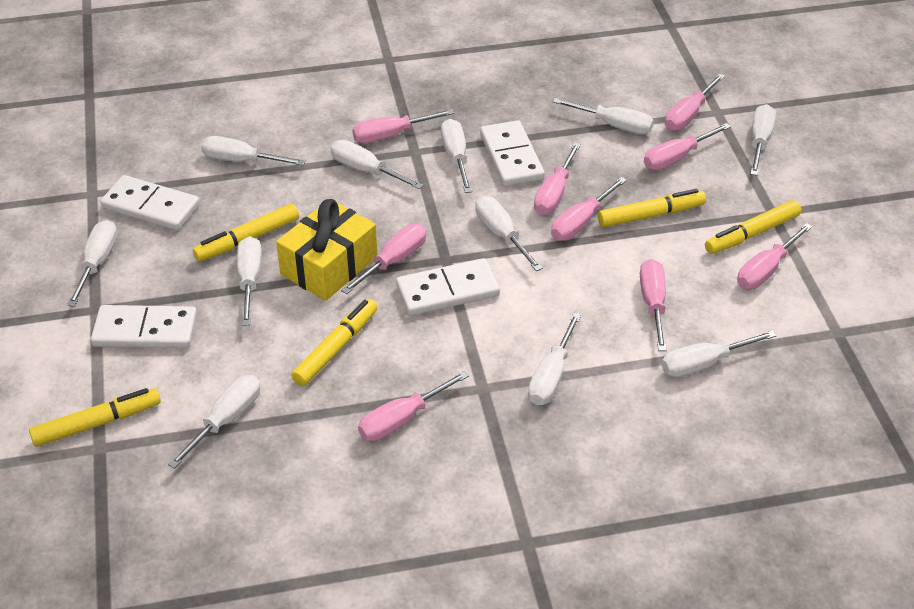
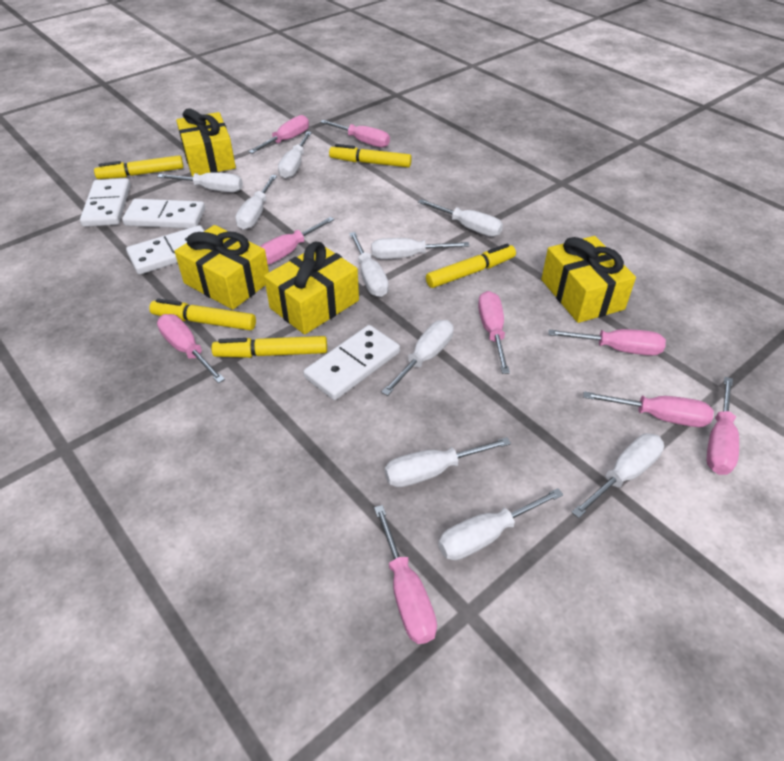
white screwdriver: [67,220,118,307] [168,375,260,469] [201,136,306,165] [237,236,262,326] [330,140,423,189] [441,119,472,193] [475,196,543,271] [528,313,581,405] [552,98,654,134] [662,330,777,377] [750,104,776,176] = 11 -> [157,173,243,192] [235,175,277,230] [278,132,312,179] [349,232,389,297] [372,238,469,259] [381,320,454,396] [385,437,511,487] [418,199,503,236] [438,488,563,561] [571,433,664,518] = 10
yellow gift: [276,199,378,301] = 1 -> [175,225,269,310] [176,108,236,176] [264,242,359,335] [541,236,636,323] = 4

